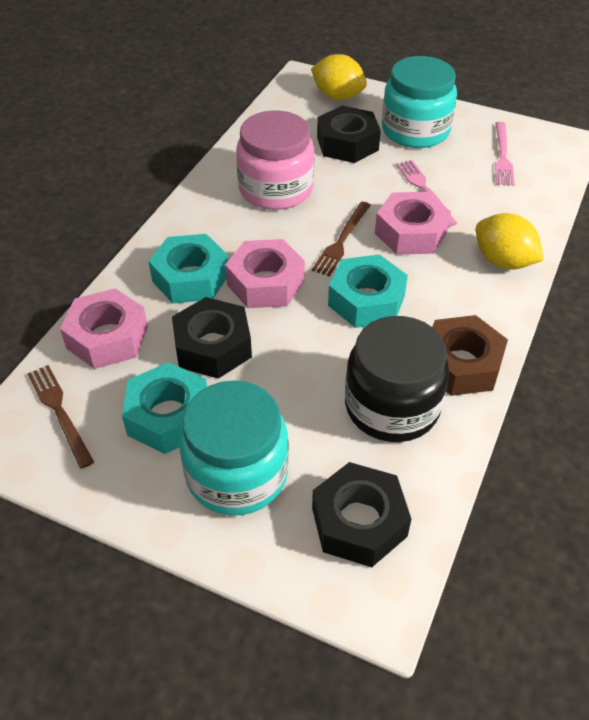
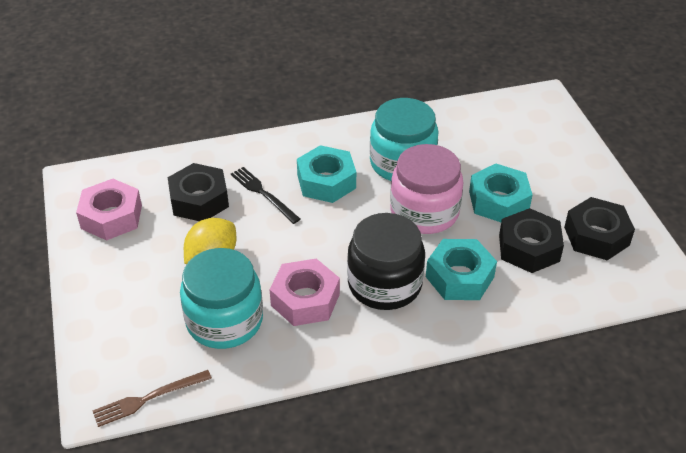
black fork: none = 0 -> [231,167,300,224] = 1
brown fork: [27,365,94,469] [312,202,371,277] = 2 -> [92,370,212,427] = 1
brown nut: [432,315,508,396] = 1 -> none = 0
pink fork: [396,160,457,227] [495,122,515,186] = 2 -> none = 0
pink nut: [60,288,148,369] [225,239,305,308] [375,192,451,254] = 3 -> [76,179,142,241] [269,259,340,326] = 2
yellow lemon: [311,54,367,100] [476,213,544,269] = 2 -> [184,218,236,264] = 1

